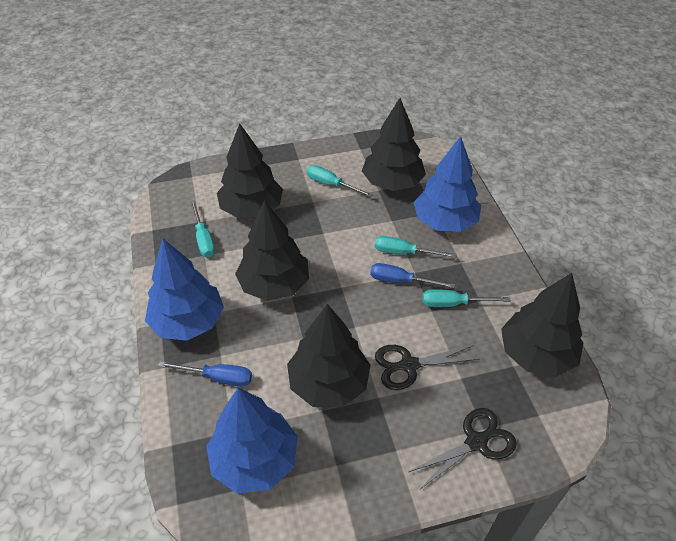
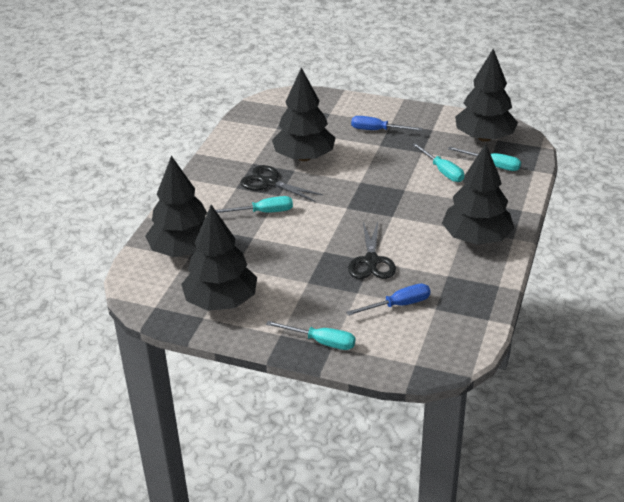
blue tree: [145,239,224,341] [206,388,298,494] [414,136,481,232] = 3 -> none = 0

